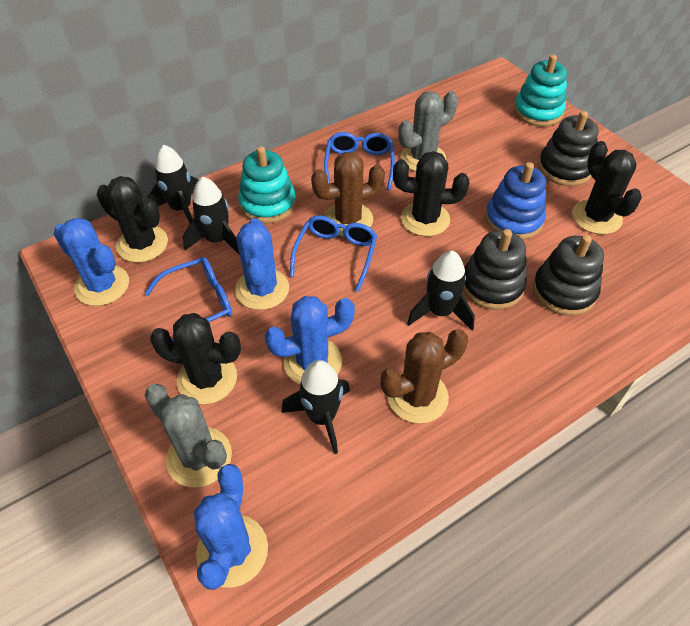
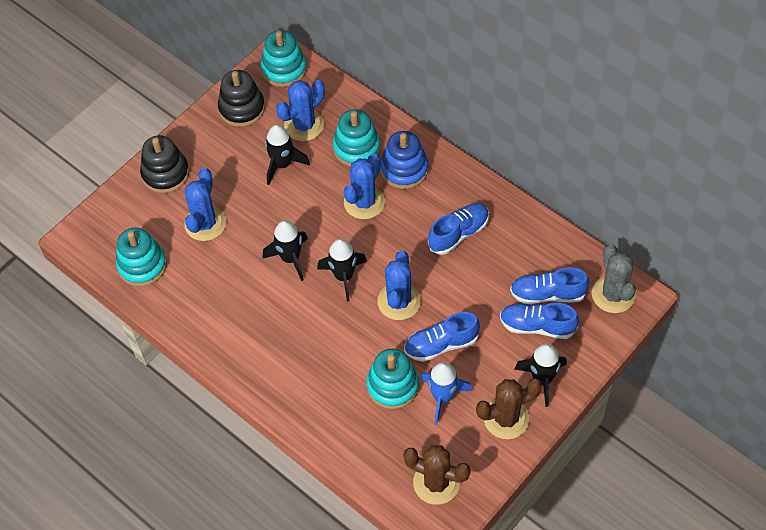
black cactus: [97,176,168,263] [150,313,241,405] [393,151,469,236] [572,141,642,234] = 4 -> none = 0
black stacking toy: [464,229,527,310] [533,235,604,316] [538,111,598,186] = 3 -> [140,135,189,193] [218,70,265,127] = 2
blue glasses: [144,257,232,342] [290,215,377,292] [324,132,395,190] = 3 -> none = 0
blue rocket: none = 0 -> [421,362,472,425] = 1
blue shoe: none = 0 -> [404,312,480,362] [428,203,489,255] [500,303,579,339] [510,267,589,304] = 4
grey cactus: [144,384,232,488] [398,91,458,171] = 2 -> [592,244,636,313] = 1
turquoise stacking toy: [238,146,296,223] [514,55,567,126] = 2 -> [116,228,167,287] [261,30,307,87] [333,109,380,167] [366,349,419,409] = 4

